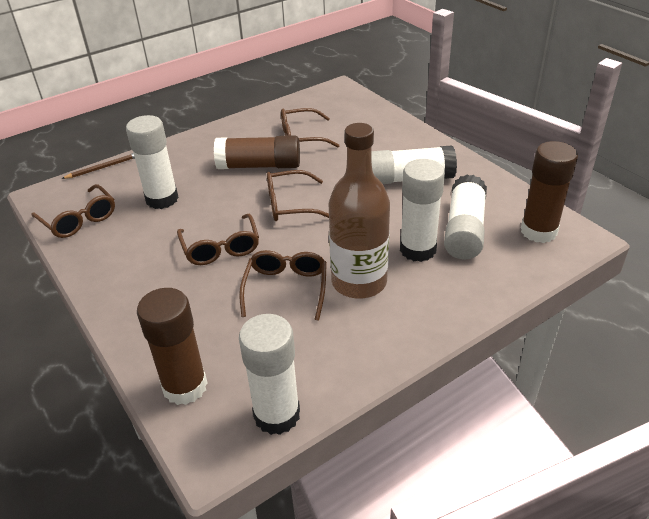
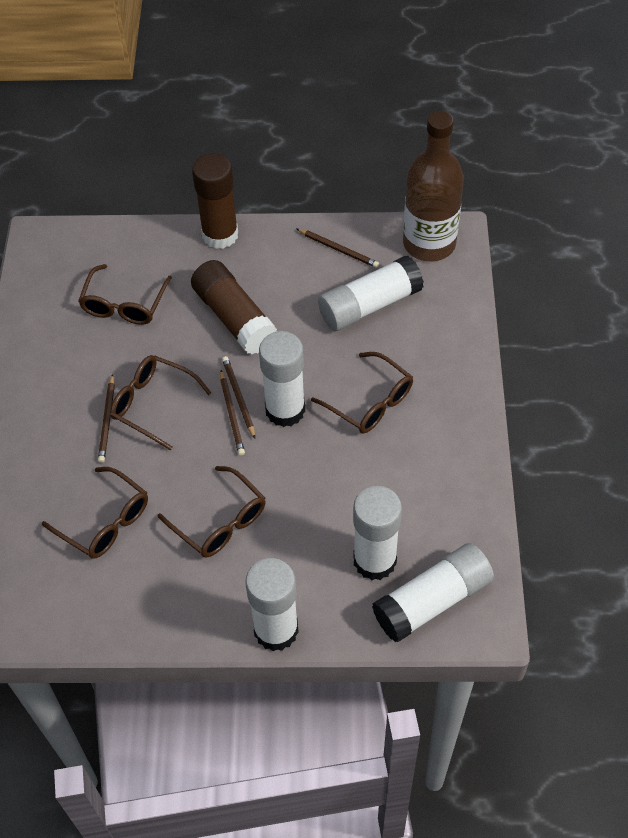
brown glue stick: [137,288,207,405] [214,135,300,169] [521,141,578,243] = 3 -> [191,260,277,354] [192,153,238,249] = 2
brown pencil: [61,153,135,179] = 1 -> [98,374,115,463] [220,370,245,456] [222,356,255,439] [296,228,379,268] = 4

